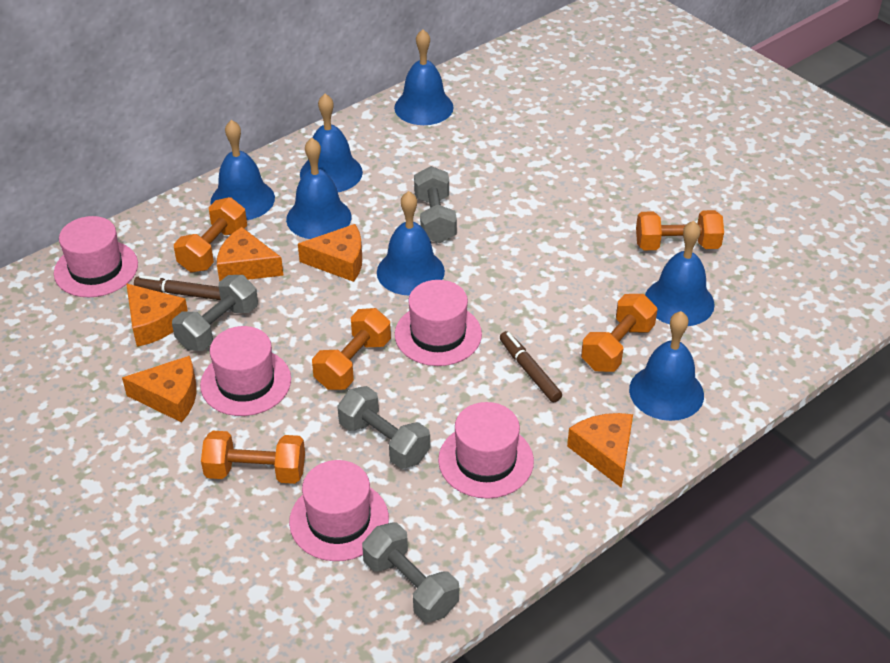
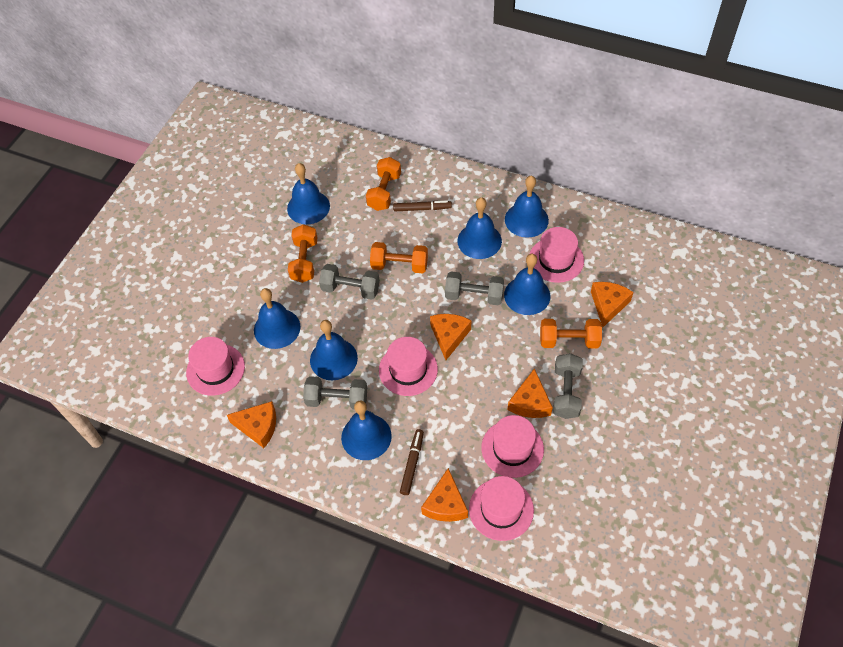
orange dumbbell: [174,197,247,272] [201,431,305,484] [312,308,391,390] [581,294,658,372] [636,210,724,250] = 5 -> [288,224,318,283] [366,157,401,211] [370,242,428,273] [540,319,602,348] = 4

